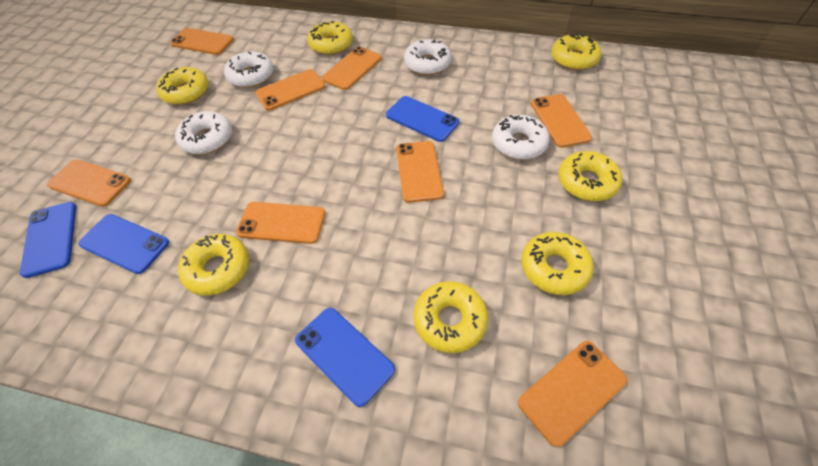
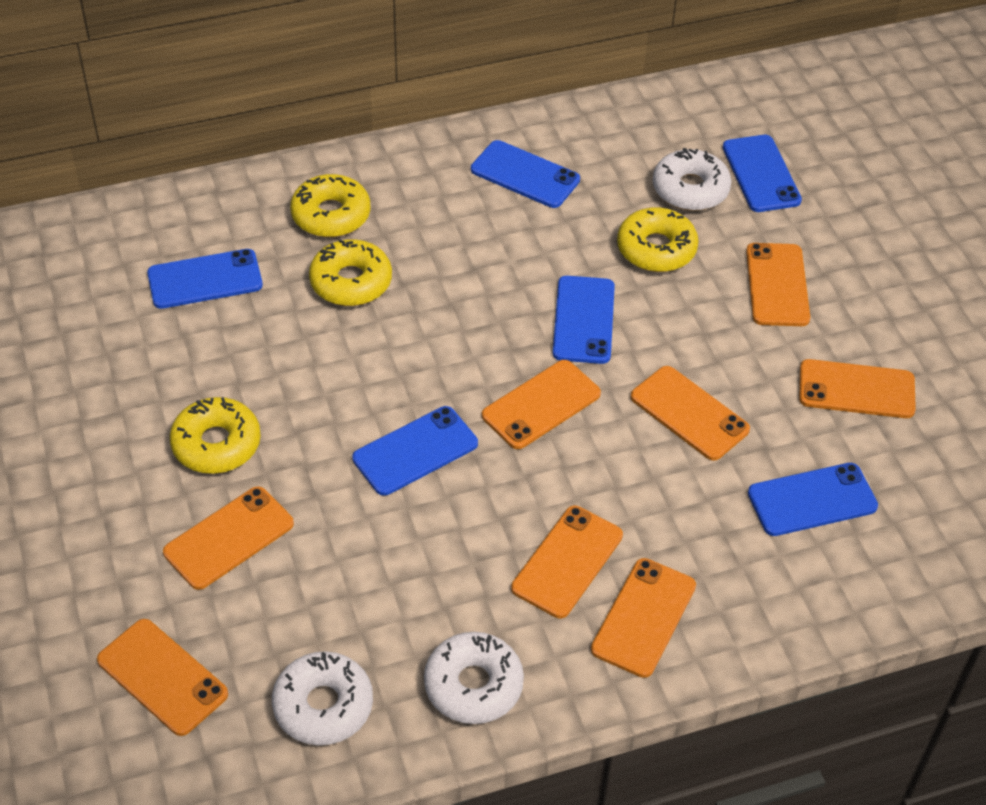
blue phone: [20,202,76,278] [78,214,169,274] [295,308,395,407] [386,96,459,142] = 4 -> [147,249,263,309] [352,406,478,496] [471,140,580,208] [553,276,615,364] [723,135,802,212] [748,463,878,536] = 6
white donut: [175,111,232,154] [224,51,274,88] [404,39,452,75] [492,115,550,160] = 4 -> [272,651,373,745] [424,632,524,724] [653,148,732,211] = 3
yellow donut: [156,67,209,105] [178,234,249,296] [307,21,353,55] [413,281,488,353] [521,232,594,295] [551,33,601,70] [558,151,622,201] = 7 -> [170,397,261,474] [290,174,370,237] [309,239,392,306] [617,207,699,272] = 4

